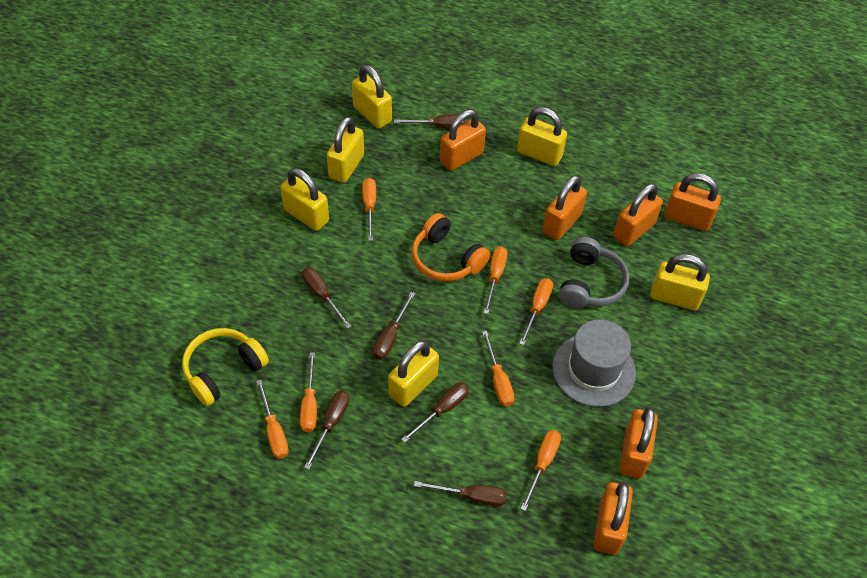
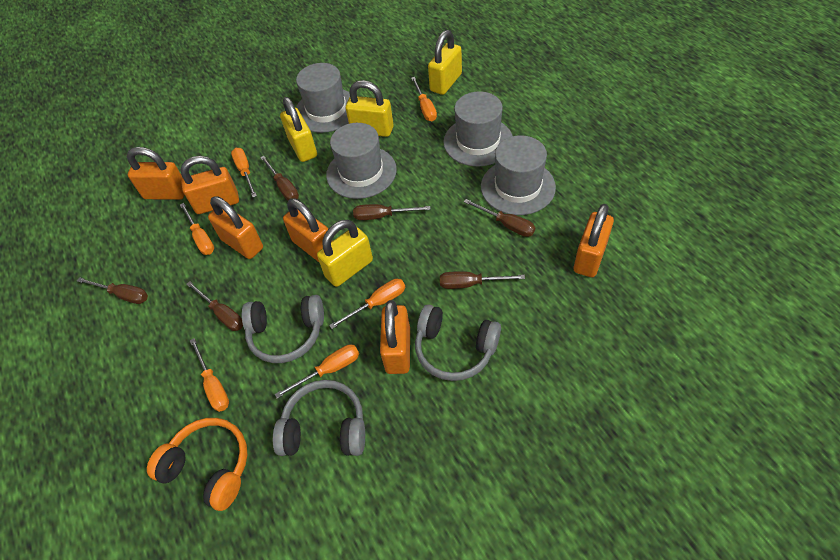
grey hat: [552,319,636,407] = 1 -> [296,63,350,133] [326,123,397,199] [443,91,512,166] [481,135,556,215] = 4
grey headphones: [559,237,629,308] = 1 -> [242,295,324,363] [273,380,365,456] [415,304,501,381] = 3
orange screwdriver: [256,380,289,459] [300,352,317,432] [362,178,376,241] [482,331,514,406] [484,246,507,314] [519,278,553,345] [521,430,561,511] = 7 -> [180,203,214,255] [190,338,229,412] [231,148,257,197] [275,344,359,399] [329,279,405,329] [411,77,437,121] = 6
yellow headphones: [182,328,269,406] = 1 -> none = 0
yellow padlock: [280,168,329,231] [327,117,364,183] [352,65,392,129] [388,340,439,407] [517,107,567,166] [650,254,710,310] = 6 -> [280,97,317,162] [317,220,373,287] [346,80,394,137] [428,30,462,95] = 4

